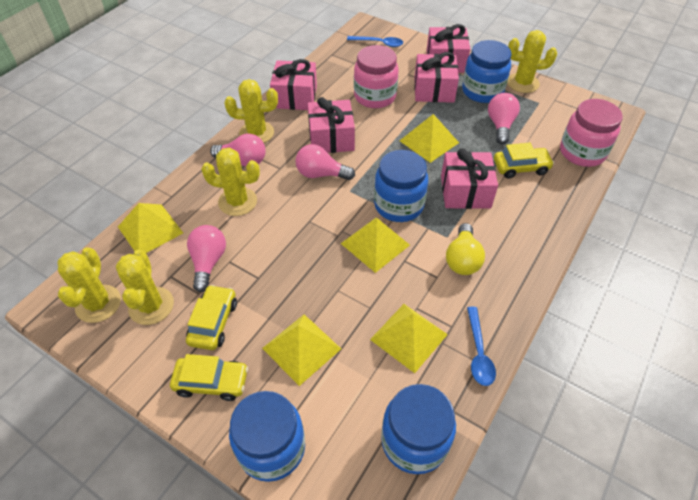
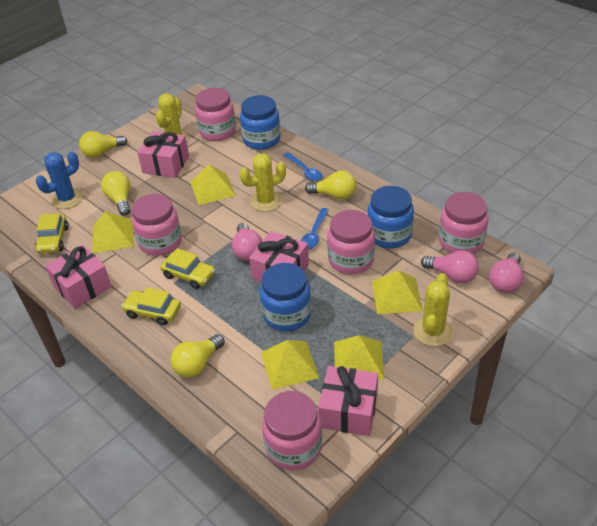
blue cactus: none = 0 -> [36,152,83,209] = 1
blue jar: [229,391,305,482] [374,150,428,222] [381,384,456,474] [462,40,512,103] = 4 -> [240,95,280,150] [260,263,311,332] [367,186,414,249] = 3
pink gift: [270,59,317,110] [308,97,355,153] [414,52,459,103] [427,24,470,73] [441,149,498,209] = 5 -> [45,245,112,309] [137,131,189,178] [249,231,309,283] [318,366,378,436] = 4
pink jar: [354,45,399,108] [560,99,623,167] = 2 -> [132,194,182,256] [195,88,236,141] [262,391,322,470] [327,210,375,274] [439,192,489,254] = 5
pink light bulb: [187,225,226,292] [210,134,266,167] [295,144,355,180] [488,93,520,144] = 4 -> [232,223,262,261] [421,250,479,283] [489,252,524,293] = 3
yellow cactus: [57,247,121,323] [116,250,174,325] [201,148,260,216] [225,79,278,143] [507,30,557,93] = 5 -> [156,93,189,142] [240,153,286,212] [413,273,453,346] = 3
yellow light bulb: [446,223,485,275] = 1 -> [79,131,127,158] [101,171,130,216] [171,334,225,378] [305,170,356,200] = 4

